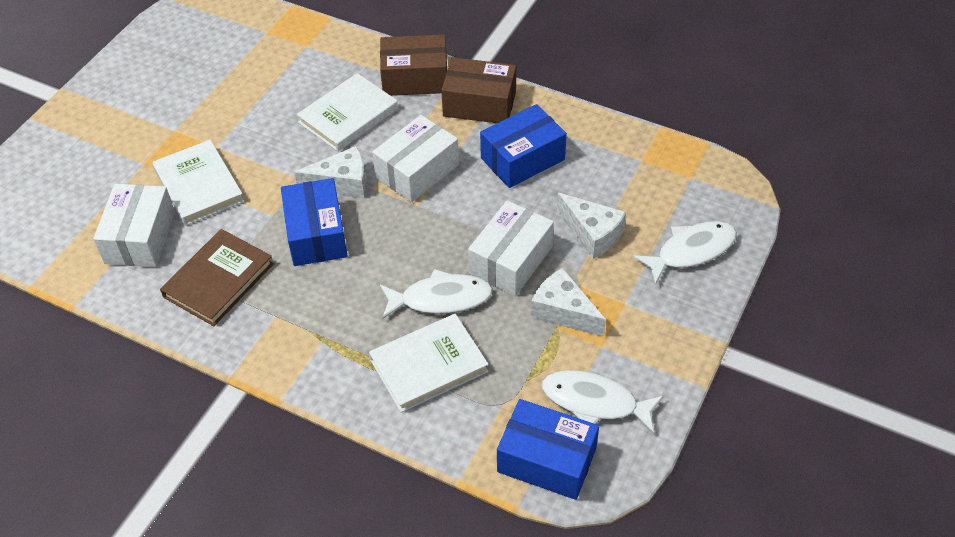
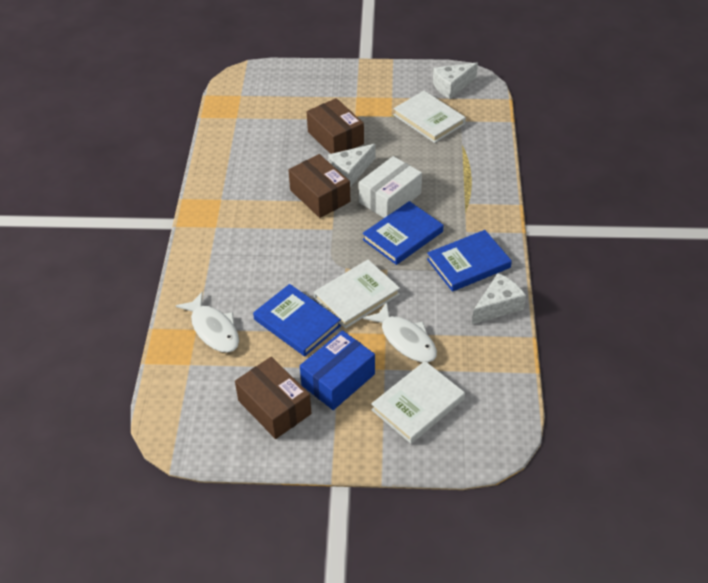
blue book: none = 0 -> [253,284,341,356] [362,201,443,265] [427,230,512,292] = 3
blue box: [281,178,348,266] [480,104,567,188] [497,399,599,500] = 3 -> [300,330,375,410] = 1
brown book: [160,229,274,326] = 1 -> none = 0
brown box: [380,34,447,96] [441,57,516,123] = 2 -> [235,357,312,439] [288,154,350,218] [307,98,364,154] = 3
white box: [93,184,175,267] [372,115,459,203] [468,200,554,296] = 3 -> [359,156,422,218] = 1
white fish: [380,269,493,319] [542,370,664,434] [633,221,737,285] = 3 -> [176,292,239,353] [363,302,437,363] = 2

